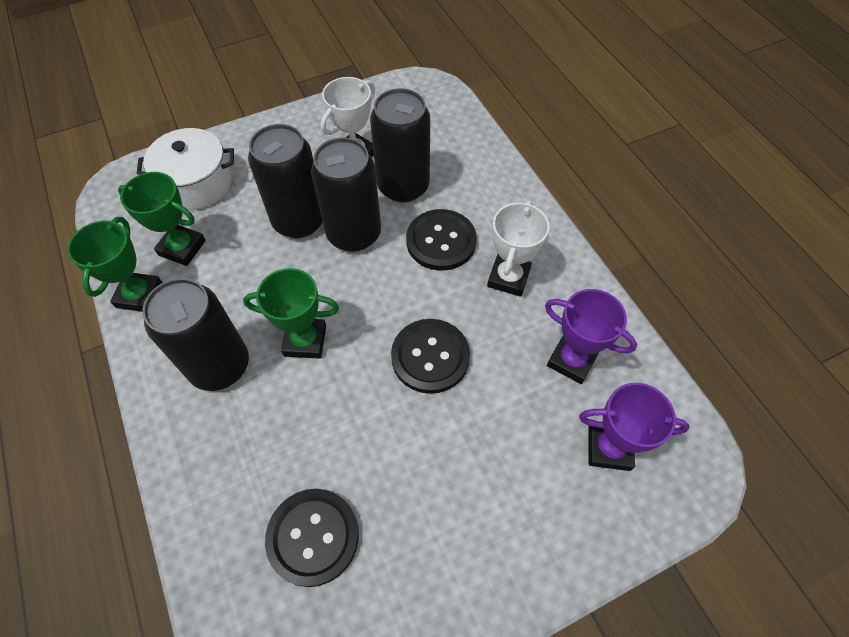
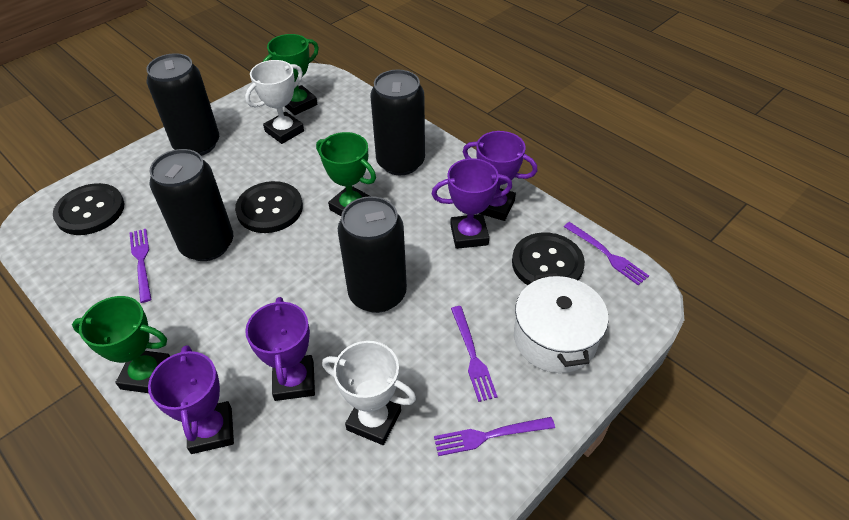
purple fork: none = 0 -> [129,229,152,303] [434,417,555,456] [451,306,498,402] [564,222,649,285] = 4
purple trophy: [545,289,637,384] [579,383,690,471] = 2 -> [148,345,234,454] [245,297,315,401] [432,158,512,249] [463,131,537,221] = 4

